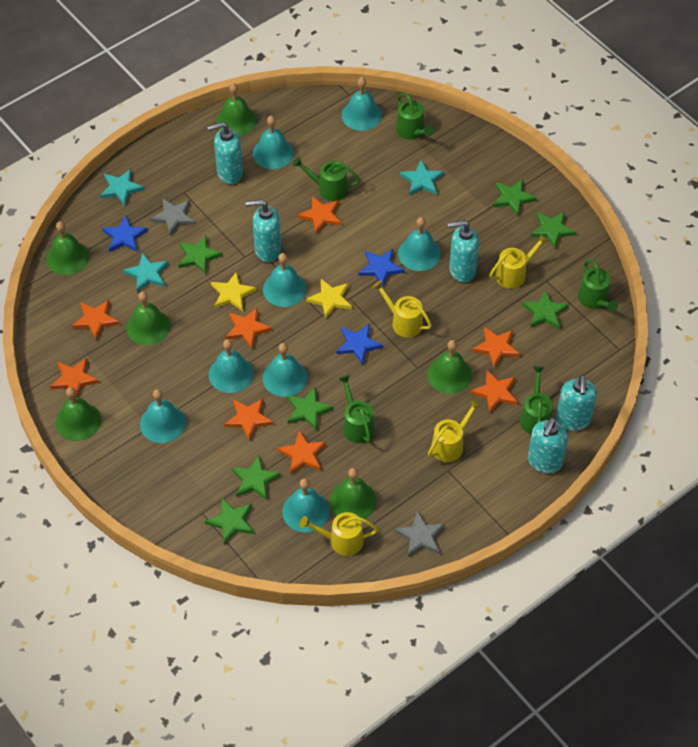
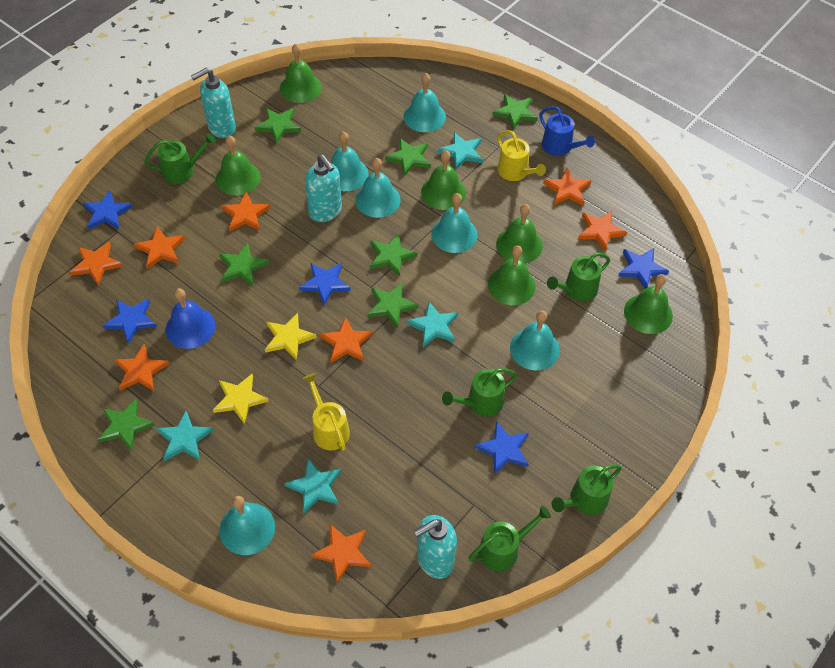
blue bell: none = 0 -> [166,288,215,349] = 1
blue star: [102,215,148,252] [336,324,383,365] [358,249,404,287] = 3 -> [83,190,133,229] [103,298,157,344] [299,263,351,305] [475,421,529,475] [618,248,669,289] = 5
blue watering can: none = 0 -> [539,106,595,156] = 1
grey star: [150,199,195,236] [395,510,445,557] = 2 -> none = 0
turquoise bell: [140,389,186,443] [209,339,253,393] [253,116,294,169] [263,253,306,307] [263,343,307,397] [282,478,330,532] [341,77,382,131] [398,217,441,271] = 8 -> [219,496,275,555] [331,131,368,191] [355,158,401,218] [403,73,446,132] [431,193,478,253] [510,310,560,370] = 6
turquoise soap dispenser: [207,122,243,184] [246,200,281,262] [448,220,479,283] [528,417,568,474] [556,375,597,431] = 5 -> [191,68,236,138] [305,155,342,222] [414,515,457,579] = 3
turquoise star: [100,169,144,206] [123,252,169,292] [400,160,444,196] = 3 -> [156,411,214,461] [284,458,341,514] [407,302,458,347] [438,132,483,170] = 4
yellow watering can: [300,512,378,556] [372,280,432,338] [428,399,482,462] [489,233,549,289] = 4 -> [303,373,350,451] [497,130,546,181] = 2

